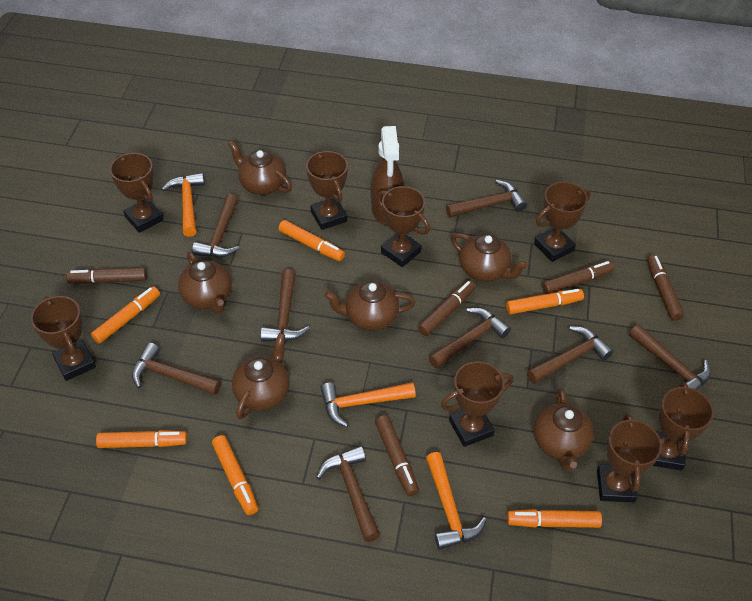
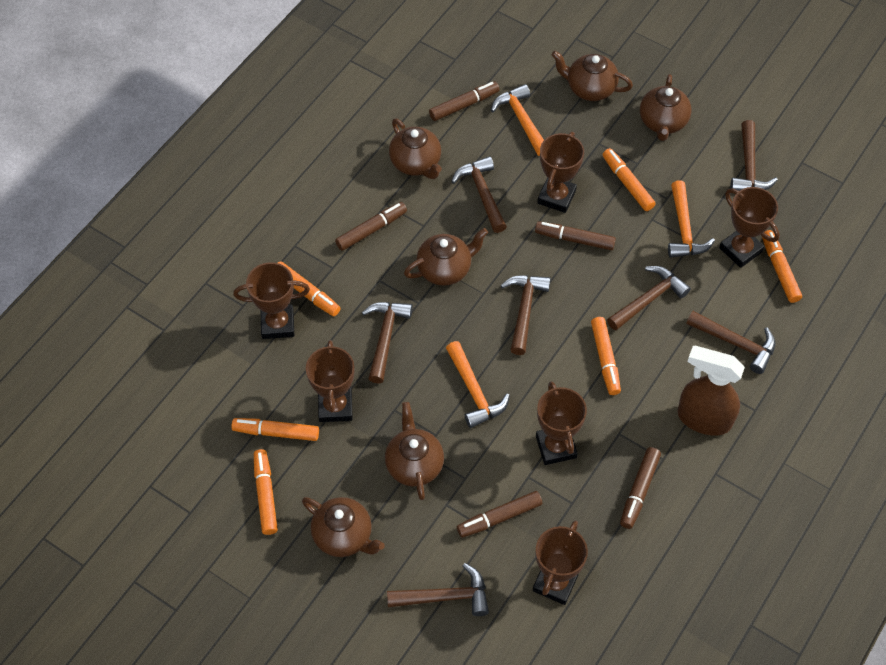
brown hammer: [132,343,221,395] [192,194,240,257] [261,269,310,342] [316,446,380,542] [429,308,511,369] [446,180,527,217] [527,326,613,384] [629,325,711,390] = 8 -> [362,302,413,384] [387,563,489,616] [451,156,507,233] [500,275,551,355] [607,266,691,331] [686,311,775,374] [730,120,778,191] = 7
brown trophy: [31,296,96,381] [110,153,164,233] [306,151,348,230] [377,186,430,267] [441,361,513,447] [534,182,591,262] [597,414,662,503] [653,382,714,471] = 8 -> [233,262,310,339] [306,340,354,422] [533,520,588,605] [536,381,587,465] [537,132,584,213] [719,187,780,268] = 6

